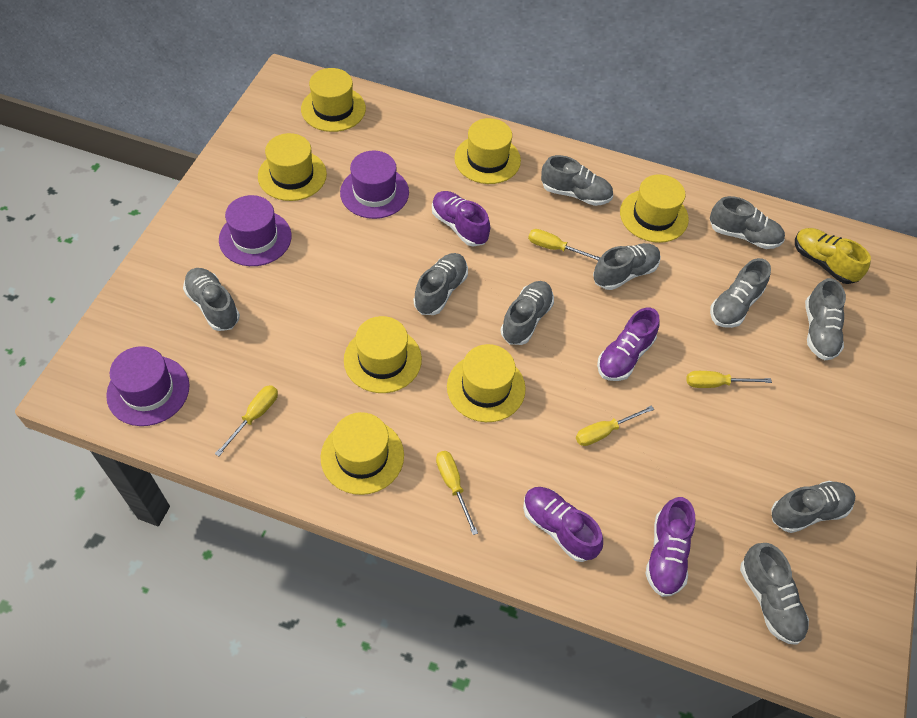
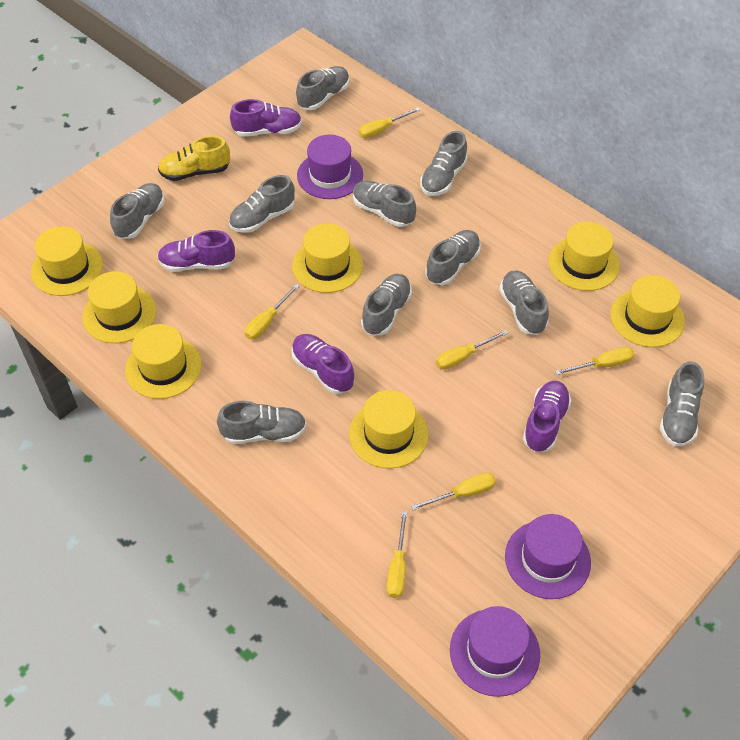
yellow screwdriver: [215,385,278,456] [436,451,478,535] [528,229,601,260] [576,405,654,446] [687,371,772,388] = 5 -> [245,284,299,340] [359,108,420,138] [387,511,407,598] [411,472,496,510] [436,330,508,370] [555,347,634,375] = 6

